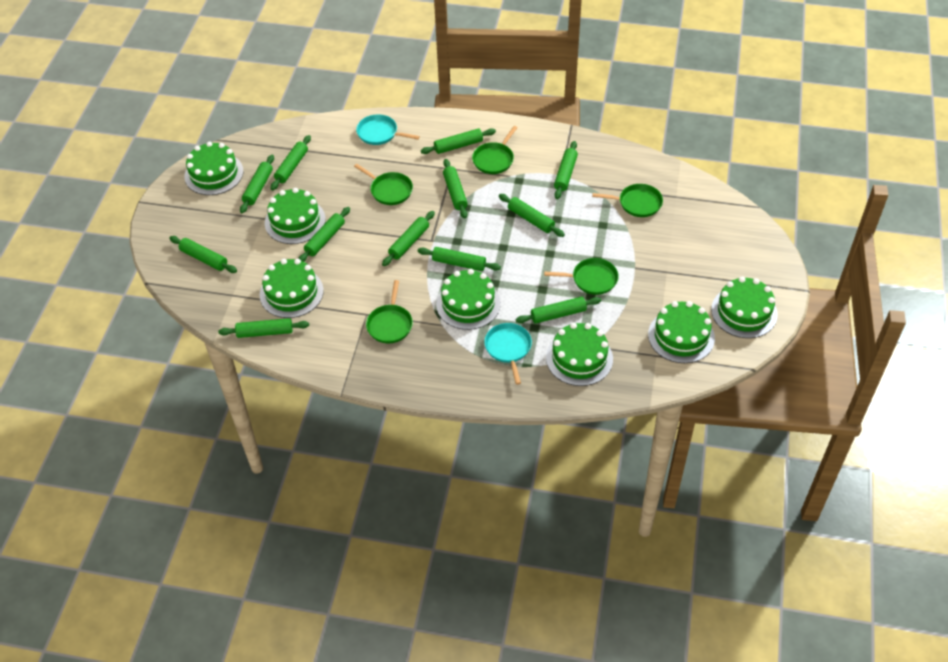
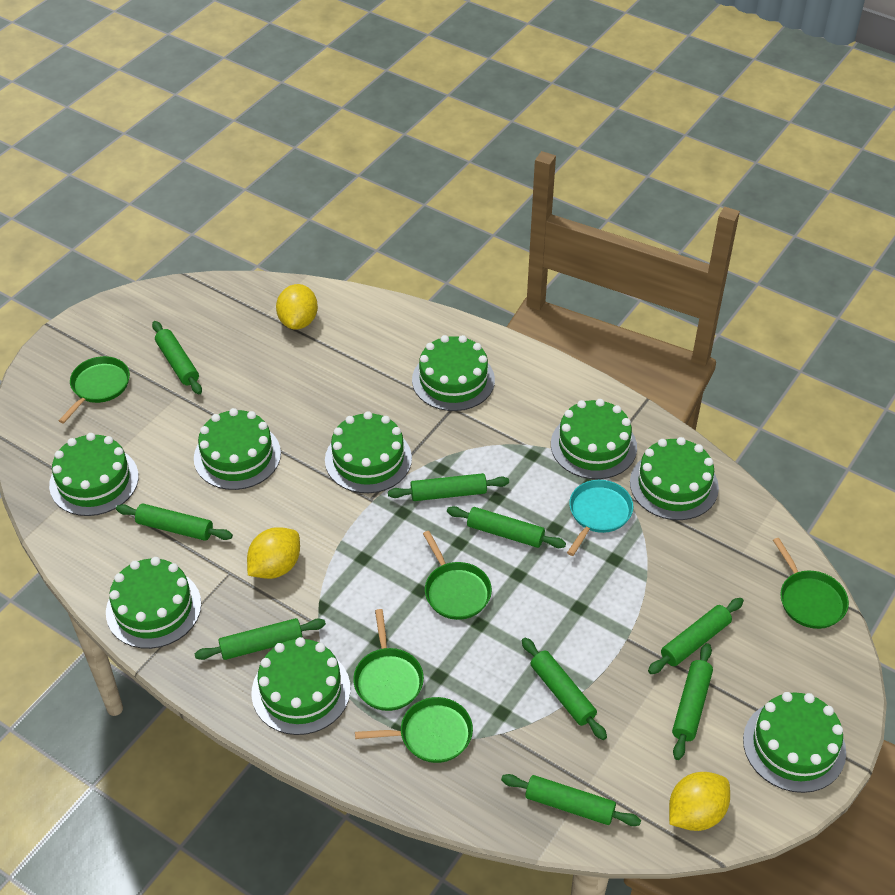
green cake: [184,141,243,195] [260,259,324,318] [265,188,326,244] [436,269,501,330] [546,322,613,386] [648,301,715,363] [711,277,778,338] = 7 -> [49,433,139,516] [106,557,201,649] [194,408,281,490] [252,637,350,735] [325,411,412,493] [412,335,495,411] [551,399,637,479] [630,437,719,520] [743,692,846,793] = 9
green rolling pin: [169,236,237,273] [218,318,309,338] [240,155,274,213] [271,135,311,190] [298,207,350,262] [382,211,435,266] [418,247,501,271] [421,128,496,154] [443,159,468,218] [499,194,565,237] [516,297,601,324] [554,141,578,199] = 12 -> [116,504,233,541] [152,321,202,394] [195,618,326,660] [388,473,509,501] [447,506,566,548] [501,774,641,826] [522,638,607,740] [648,598,744,674] [672,643,713,760] = 9
turquoise pan: [356,114,420,145] [484,323,532,385] = 2 -> [567,480,633,556] = 1
yellow lemon: none = 0 -> [247,527,300,579] [276,284,318,330] [669,772,730,831] = 3

